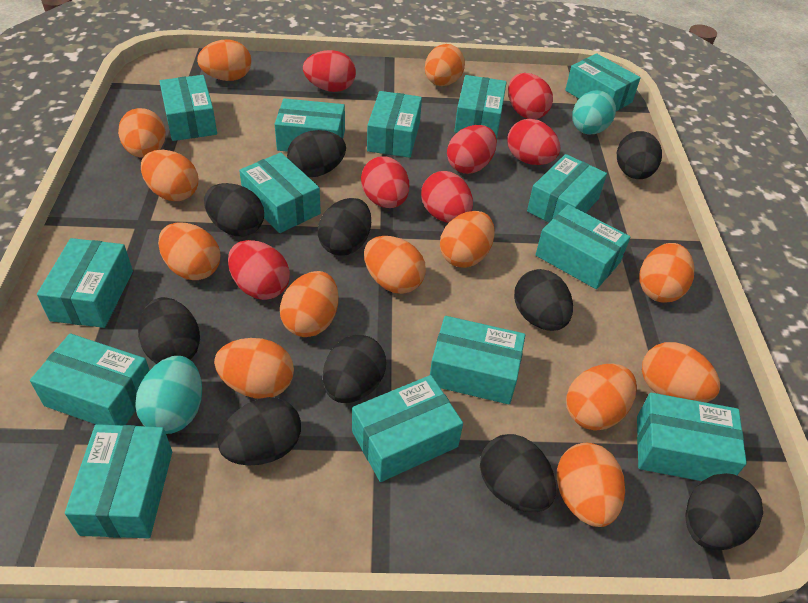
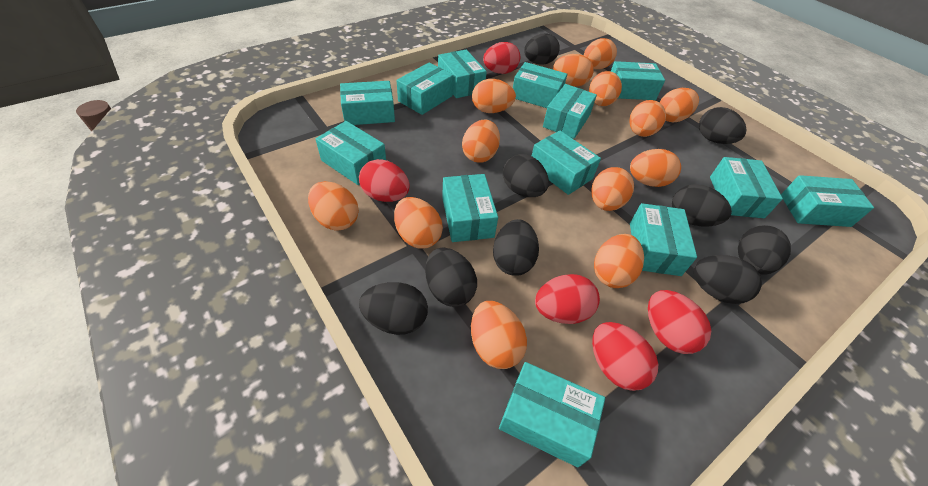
black egg: [138,297,200,364] [204,183,264,236] [217,397,301,466] [287,130,346,177] [318,198,371,256] [323,334,386,403] [480,434,556,512] [514,269,573,331] [617,131,662,179] [685,473,763,550] = 10 -> [359,282,428,335] [425,247,477,307] [493,219,539,276] [503,154,549,197] [524,34,560,65] [672,184,732,227] [694,255,762,304] [699,107,747,144] [738,225,791,275] = 9
red egg: [228,240,290,300] [303,50,356,92] [361,156,409,208] [421,171,473,223] [447,125,497,174] [507,119,560,165] [508,73,553,119] = 7 -> [359,159,410,202] [483,42,520,74] [535,274,600,324] [592,322,658,391] [648,290,711,354] = 5
turquoise box: [30,333,150,425] [37,238,133,328] [65,424,172,538] [159,75,217,141] [239,153,321,233] [275,98,345,152] [352,375,463,482] [367,91,422,158] [430,316,525,405] [454,75,507,139] [527,154,607,223] [536,205,630,289] [565,53,641,111] [637,393,747,481] = 14 -> [316,121,386,185] [340,81,395,125] [397,63,454,115] [438,50,487,98] [442,174,498,242] [499,362,605,468] [513,62,567,108] [532,131,601,195] [543,84,597,139] [611,61,665,100] [630,203,697,276] [710,157,783,218] [781,175,874,227] = 13
turquoise egg: [135,356,202,434] [572,90,616,135] = 2 -> none = 0

